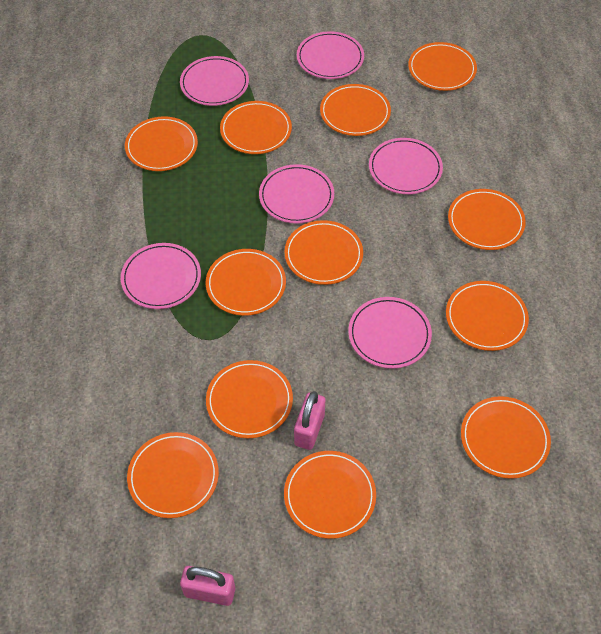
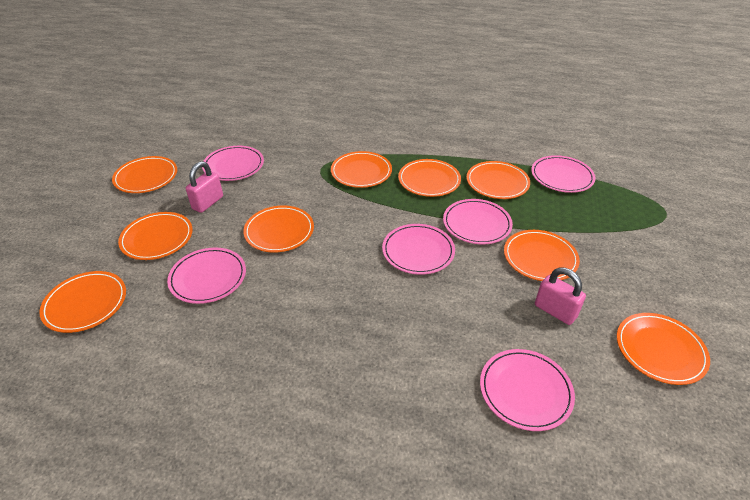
orange plate: [125,116,198,171] [127,432,219,518] [206,249,286,316] [206,360,293,438] [220,101,292,154] [284,451,376,539] [285,220,363,285] [320,84,391,136] [408,42,477,91] [446,281,529,351] [448,189,526,250] [461,396,551,479] = 12 -> [39,271,126,333] [112,156,177,193] [118,212,192,260] [243,206,314,252] [331,151,392,188] [398,159,461,197] [466,161,530,199] [504,230,580,281] [617,313,710,385] = 9

